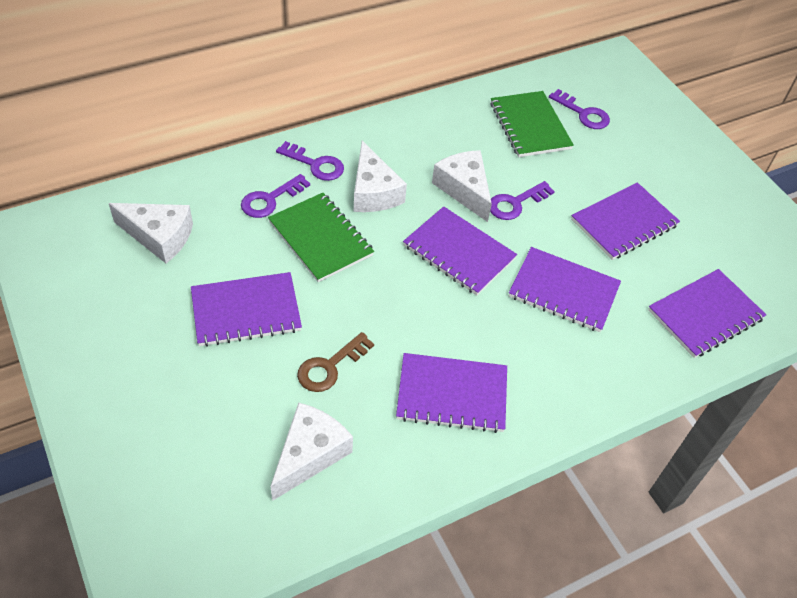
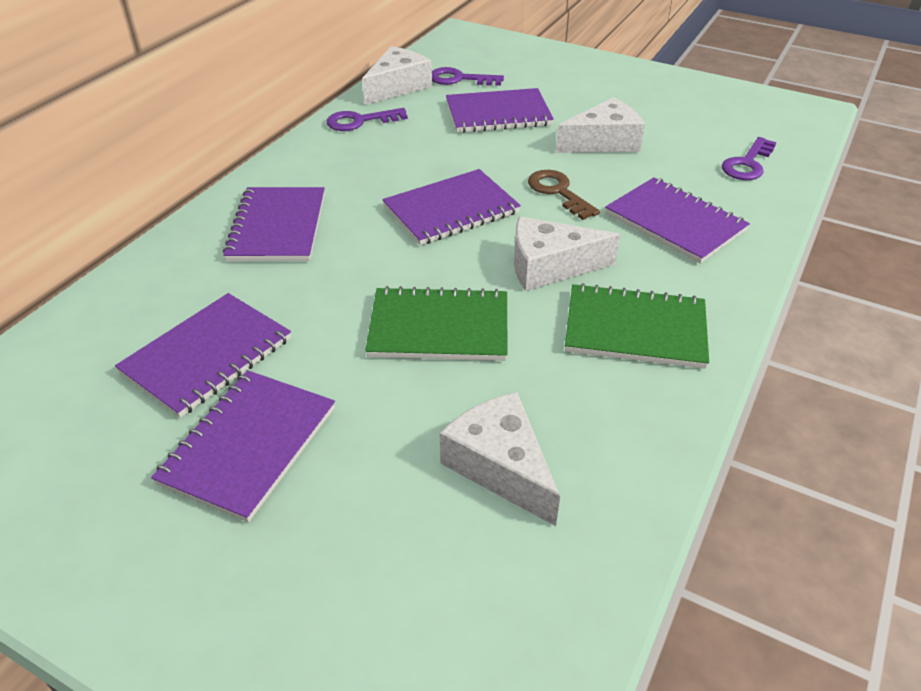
purple key: [241,174,310,218] [276,141,344,181] [490,181,555,220] [549,89,610,129] = 4 -> [327,108,408,131] [432,67,504,86] [722,137,777,180] = 3

